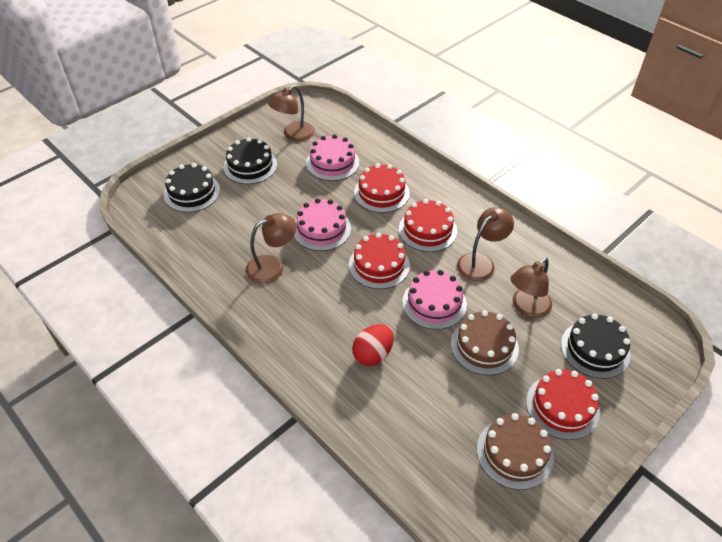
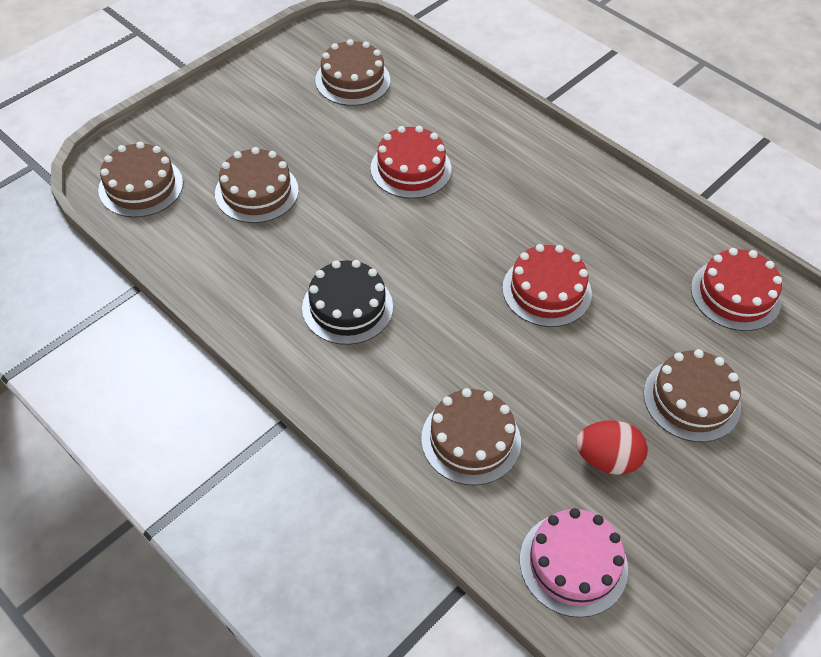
black cake: [164,163,220,212] [223,137,277,184] [561,313,631,379] = 3 -> [302,260,393,345] = 1
brown cake: [451,310,519,375] [477,413,554,490] = 2 -> [98,142,183,218] [215,147,299,223] [315,39,390,106] [421,388,521,485] [643,349,741,442] = 5
brown lamp: [246,213,297,284] [268,85,315,141] [457,207,514,281] [511,257,552,318] = 4 -> none = 0
pink cake: [294,198,351,251] [306,134,359,181] [402,270,467,330] = 3 -> [520,508,628,618] = 1
red cake: [349,233,410,289] [354,164,410,213] [399,199,457,252] [526,369,600,440] = 4 -> [371,126,452,199] [502,244,592,327] [691,248,782,331] = 3

